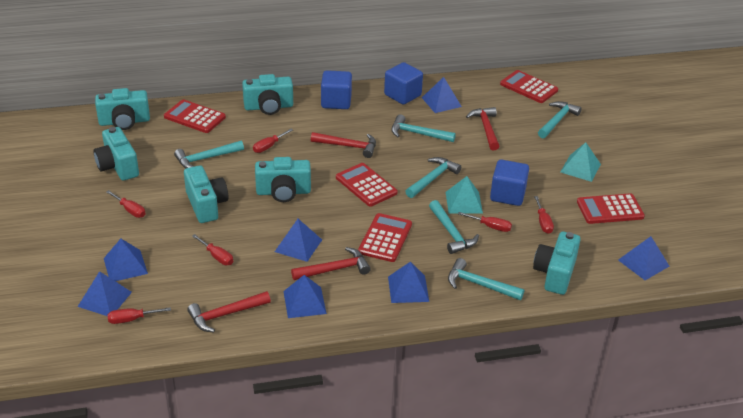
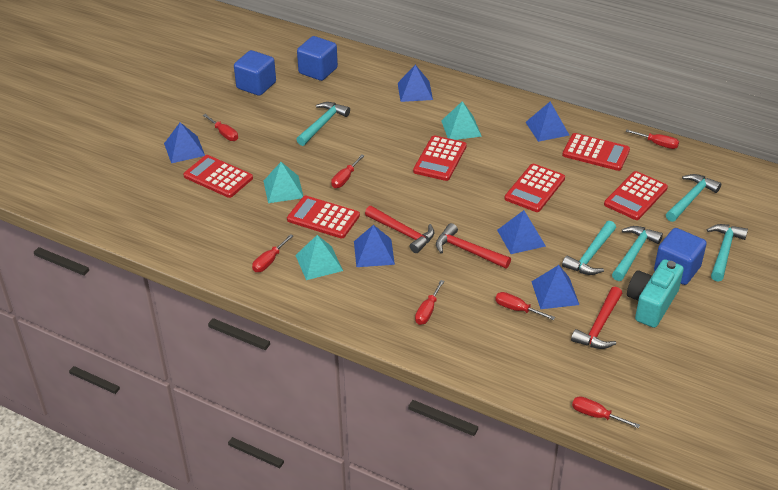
blue pyramid: [78,271,132,316] [104,239,148,281] [275,219,322,262] [283,275,327,318] [388,262,429,303] [422,77,462,113] [618,236,669,280] = 7 -> [164,122,205,163] [354,225,395,267] [398,65,433,102] [497,210,546,254] [526,102,569,142] [531,265,579,309] = 6
red calculator: [164,99,226,133] [336,163,398,207] [358,213,412,262] [500,70,558,103] [577,193,645,224] = 5 -> [183,155,253,198] [287,196,360,239] [413,135,467,181] [504,164,565,212] [562,133,630,171] [604,171,668,220] = 6
red hammer: [187,291,271,332] [291,247,371,280] [311,132,376,158] [466,107,499,150] = 4 -> [365,206,434,253] [436,223,511,269] [571,287,622,349] = 3
red screwdriver: [106,190,146,218] [108,307,171,324] [192,234,233,265] [253,129,293,153] [458,212,512,232] [534,196,554,234] = 6 -> [203,114,238,141] [252,234,293,272] [331,154,365,188] [415,280,444,325] [495,292,555,320] [572,396,640,428] [625,129,679,149] = 7
turquoise camera: [93,127,139,181] [95,88,150,130] [184,165,229,223] [242,74,293,115] [255,157,311,202] [533,231,581,295] = 6 -> [627,259,684,328] = 1
turquoise hammer: [174,141,244,169] [391,114,456,142] [405,157,461,198] [429,200,479,254] [448,258,524,300] [538,101,582,138] = 6 -> [296,102,350,146] [562,221,616,275] [612,226,663,281] [666,174,721,222] [706,224,748,281] = 5
turquoise pyramid: [446,176,483,214] [561,142,601,182] = 2 -> [264,162,303,203] [295,235,343,280] [441,101,482,140] = 3

